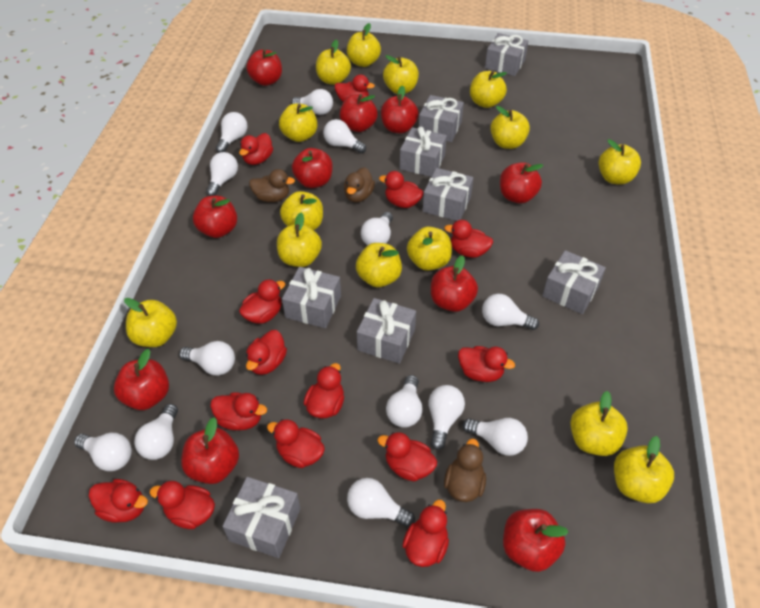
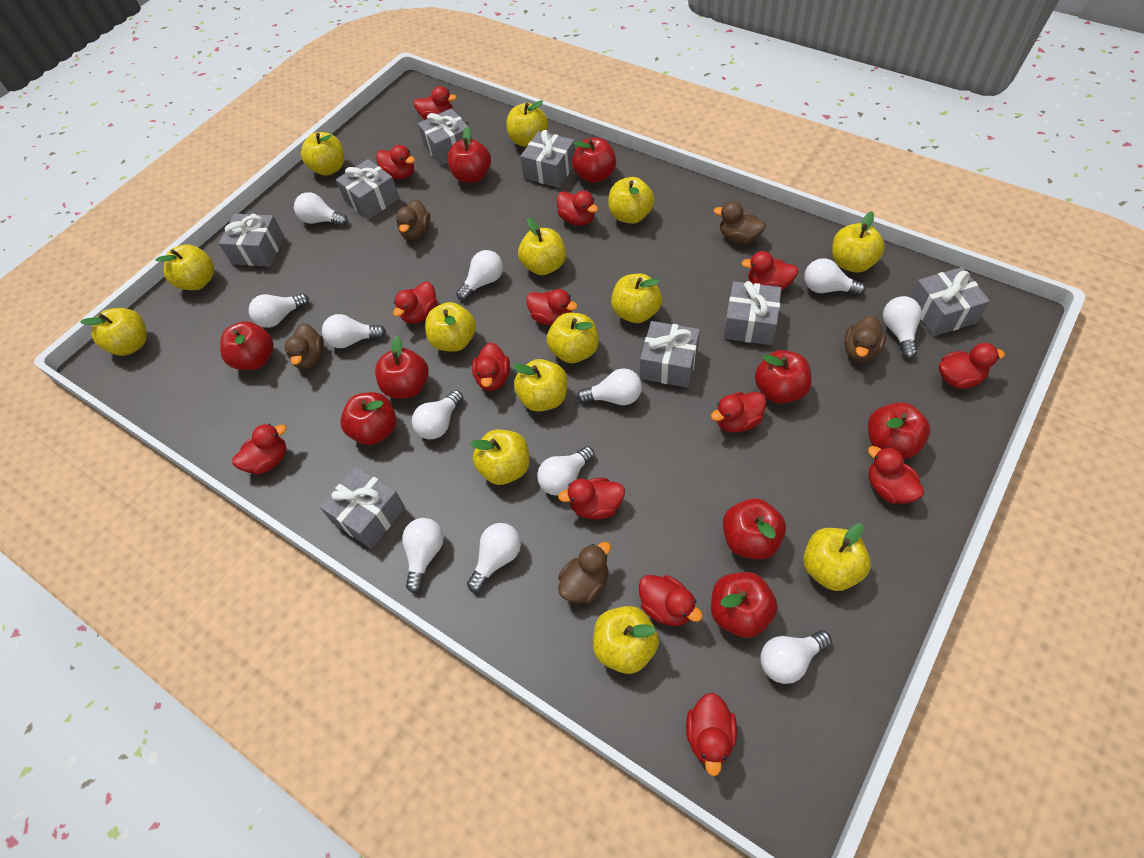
brown duck: [249,169,295,202] [344,167,375,202] [444,439,486,502] = 3 -> [285,323,324,369] [396,199,430,240] [558,542,611,604] [714,201,766,244] [844,315,886,363] = 5
red apple: [114,349,169,410] [181,417,239,484] [193,196,237,238] [246,49,282,86] [292,148,333,188] [340,94,378,132] [381,86,419,133] [431,255,478,312] [500,162,544,203] [503,509,568,572] = 10 -> [220,321,274,370] [340,392,397,445] [375,336,428,398] [448,127,491,183] [572,138,616,183] [711,572,778,638] [723,498,786,559] [755,350,812,404] [868,402,930,459] = 9
white light bulb: [74,433,132,471] [134,404,178,460] [179,341,235,376] [206,152,238,196] [216,112,248,153] [292,89,333,115] [323,119,366,153] [347,478,415,527] [361,212,393,245] [386,375,422,428] [429,385,465,450] [463,418,528,456] [482,294,539,330] = 13 -> [249,293,309,328] [294,192,348,226] [322,314,386,348] [402,518,444,593] [412,390,463,439] [456,250,503,300] [467,523,521,592] [537,446,594,496] [577,368,642,405] [761,630,832,684] [804,258,865,296] [883,296,922,359] = 12

